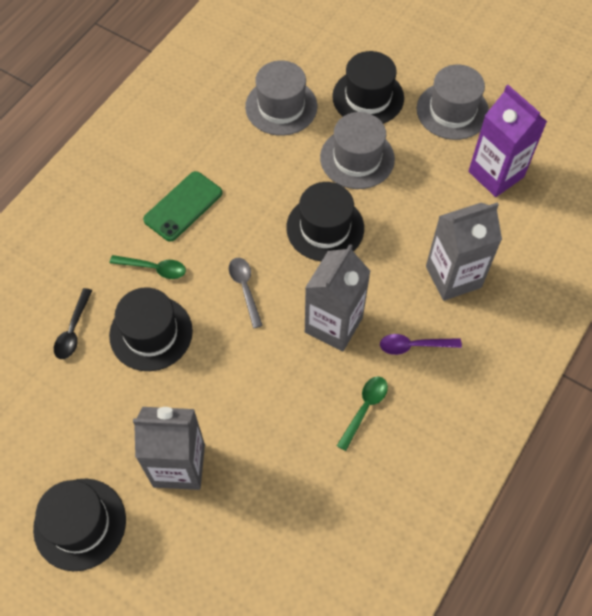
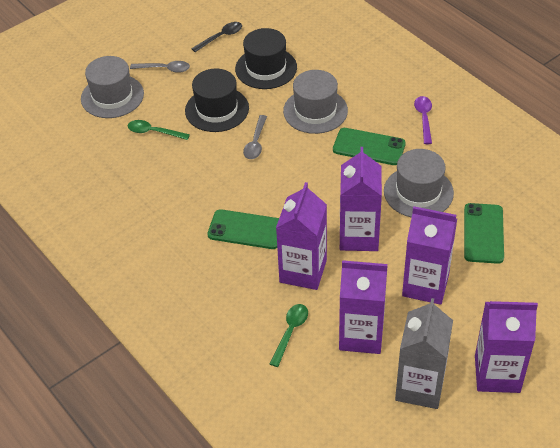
black hat: [33,479,126,571] [109,287,193,371] [286,182,364,261] [332,51,404,124] = 4 -> [185,68,249,132] [235,28,297,89] = 2
green phone: [143,171,222,242] = 1 -> [207,209,279,249] [333,128,406,165] [464,203,504,264] = 3
grey carton: [133,407,205,490] [305,244,371,351] [426,202,502,301] = 3 -> [395,298,453,409] = 1
grey spoon: [229,258,263,328] = 1 -> [130,61,190,73] [243,115,267,159] = 2
purple carton: [468,85,547,197] = 1 -> [276,182,327,290] [339,260,387,354] [340,147,382,251] [402,206,457,305] [475,301,538,393] = 5

